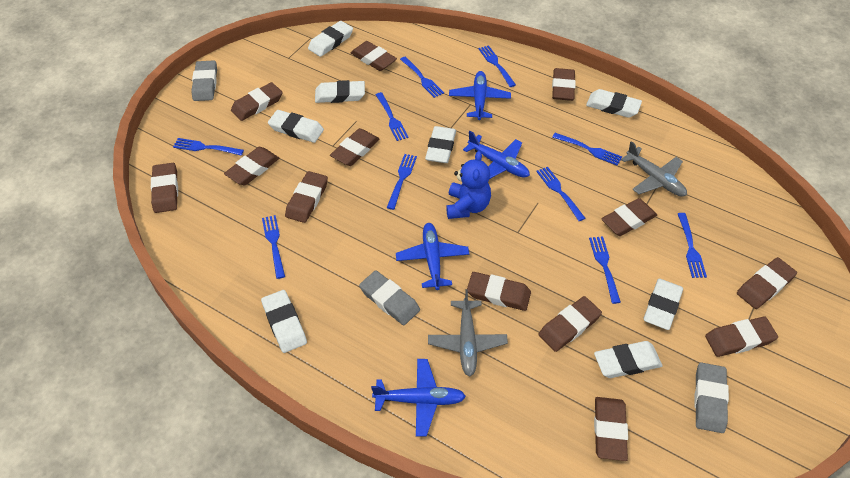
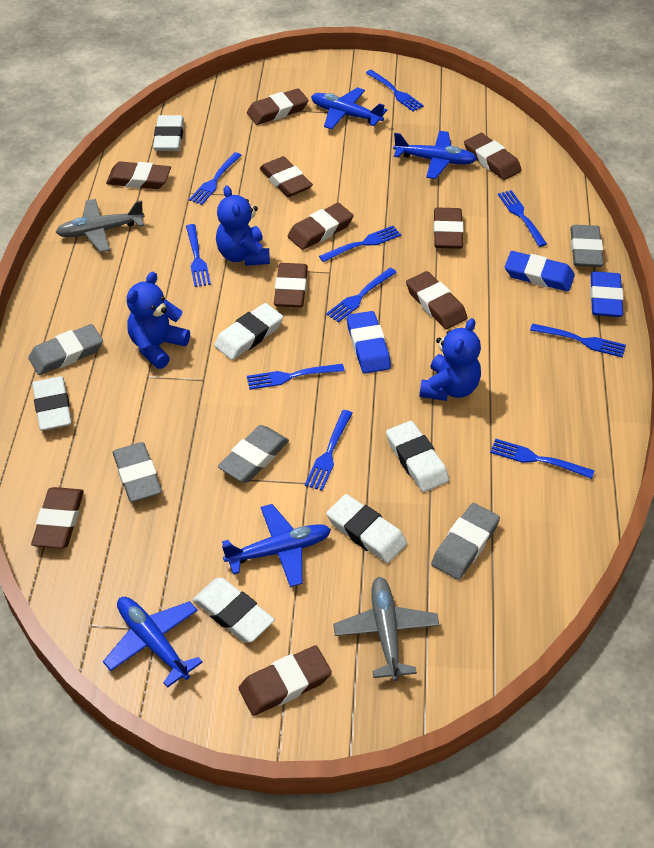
blue eraser: none = 0 -> [347,311,391,374] [505,251,575,291] [590,271,624,317] = 3
blue teddy bear: [446,151,491,219] = 1 -> [127,272,190,369] [216,186,270,266] [419,318,481,401] = 3
brown eraser: [151,163,178,213] [224,147,279,185] [231,82,283,121] [285,171,328,223] [330,128,379,166] [351,41,397,71] [467,272,531,311] [538,296,602,352] [552,68,576,101] [594,397,628,461] [601,198,657,236] [705,317,778,357] [737,257,797,309] = 13 -> [31,487,84,549] [106,161,171,189] [239,645,332,716] [247,88,309,125] [259,156,313,197] [274,263,308,307] [288,203,354,250] [406,271,467,329] [433,207,464,249] [464,133,521,180] = 10
grey eraser: [191,60,217,101] [359,270,420,325] [695,362,729,433] = 3 -> [28,324,103,375] [113,442,162,502] [218,425,289,483] [431,503,500,580] [570,225,604,267] = 5
white eraser: [261,290,307,353] [268,110,324,143] [308,21,353,57] [315,80,365,103] [425,126,456,163] [586,89,642,118] [594,341,662,378] [644,279,683,330] = 8 -> [32,376,72,431] [153,115,184,151] [193,578,275,643] [214,303,283,360] [326,494,407,563] [386,421,449,492] = 6

